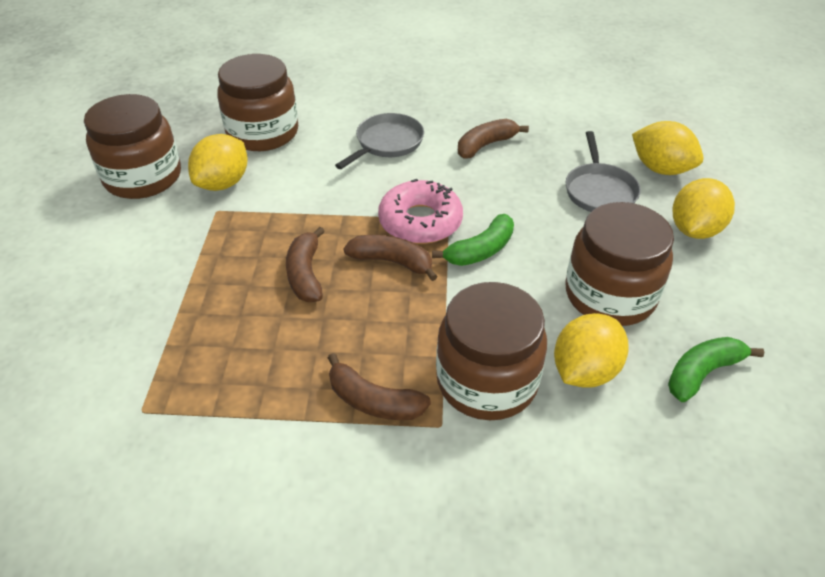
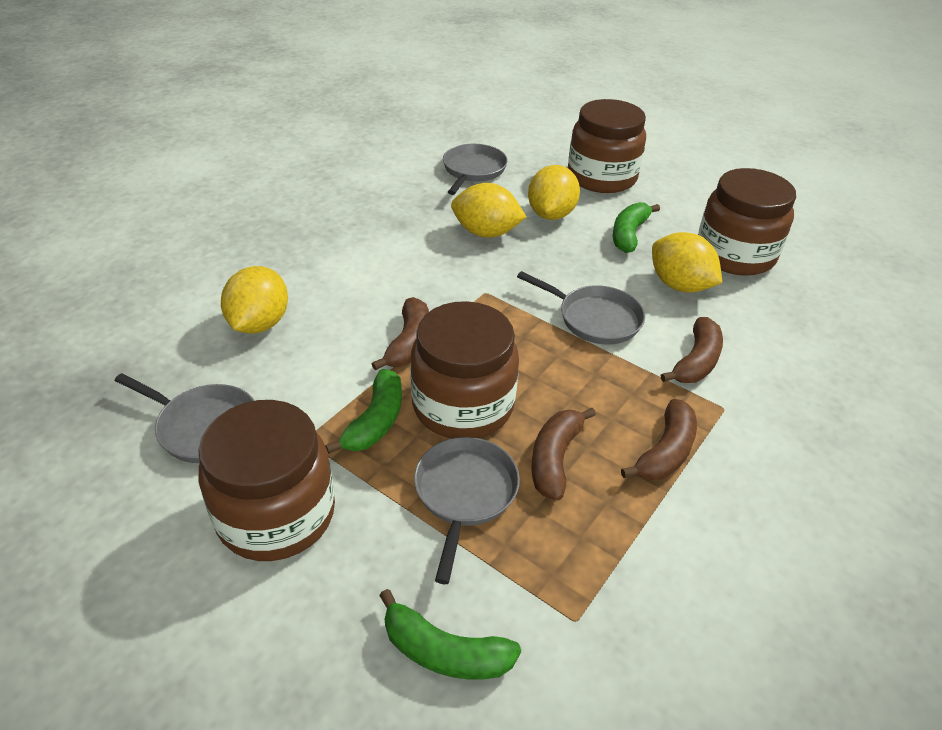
green banana: [432,214,514,266] [668,337,764,402] = 2 -> [325,369,402,454] [379,589,521,680] [613,202,660,253] = 3
grey pan: [335,113,424,169] [566,131,641,212] = 2 -> [115,373,255,463] [414,437,520,584] [443,144,508,195] [517,271,645,345] = 4
pink donut: [378,179,463,244] = 1 -> none = 0

